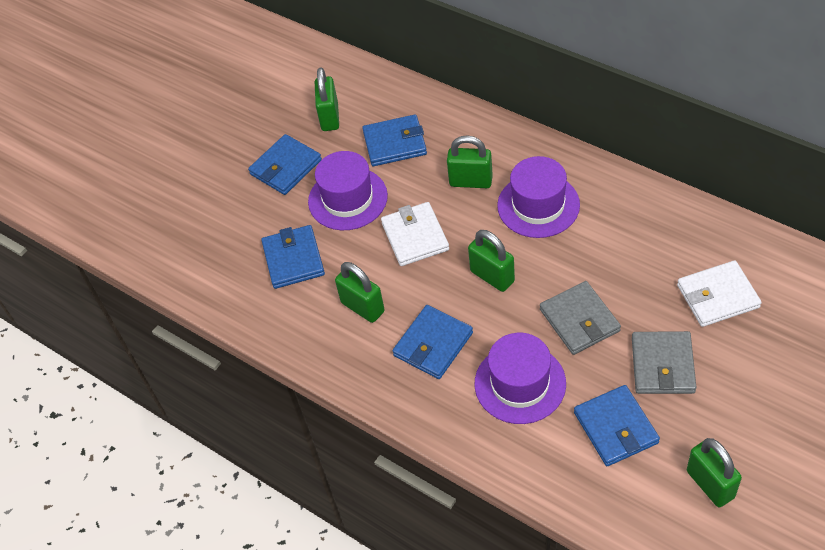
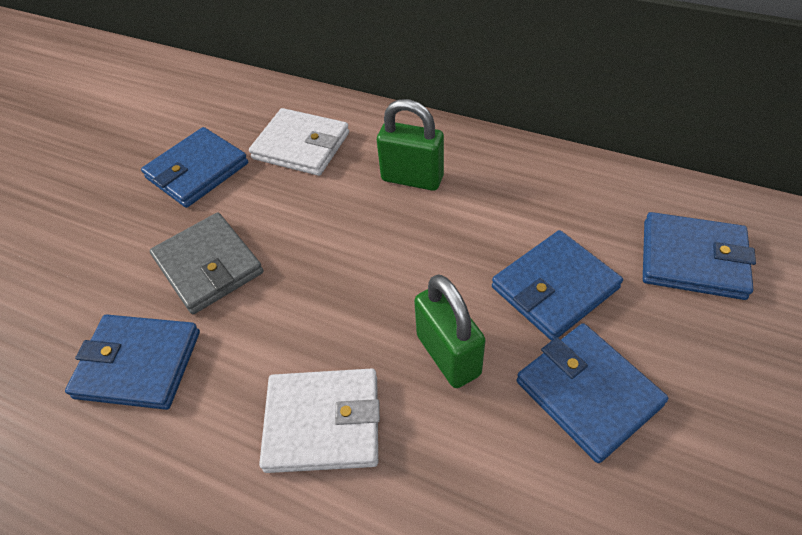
green padlock: [315,67,339,131] [335,262,385,323] [447,135,493,188] [468,230,515,292] [687,438,742,507] = 5 -> [377,99,444,191] [414,274,485,388] = 2
grey wallet: [540,281,621,355] [632,331,696,394] = 2 -> [149,212,263,314] = 1
purple hat: [308,151,388,230] [474,333,566,424] [497,156,580,238] = 3 -> none = 0

